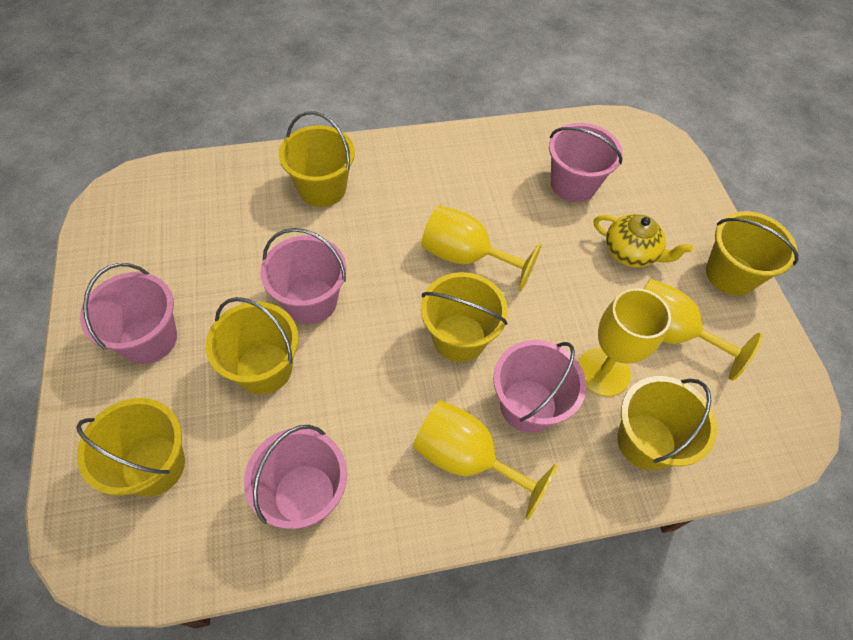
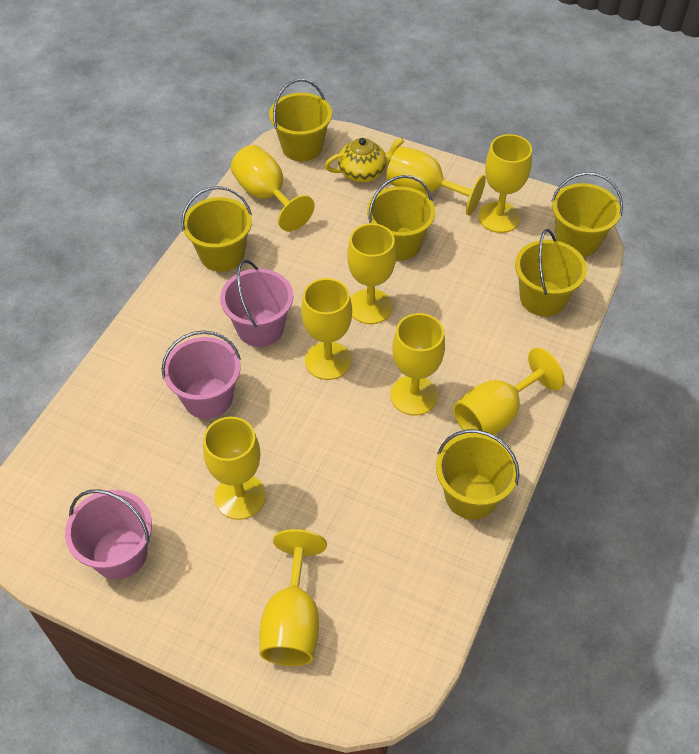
pink bucket: [80,263,177,364] [244,425,347,529] [260,228,346,324] [493,340,586,433] [549,123,623,202] = 5 -> [65,489,152,579] [162,331,241,419] [220,260,293,347] = 3
yellow goblet: [413,400,557,520] [421,205,541,291] [578,288,671,397] [644,278,763,381] = 4 -> [203,417,266,520] [231,145,315,231] [259,529,327,666] [301,278,352,380] [347,224,396,324] [386,146,486,215] [390,313,445,416] [453,348,564,435] [478,134,532,233] = 9

